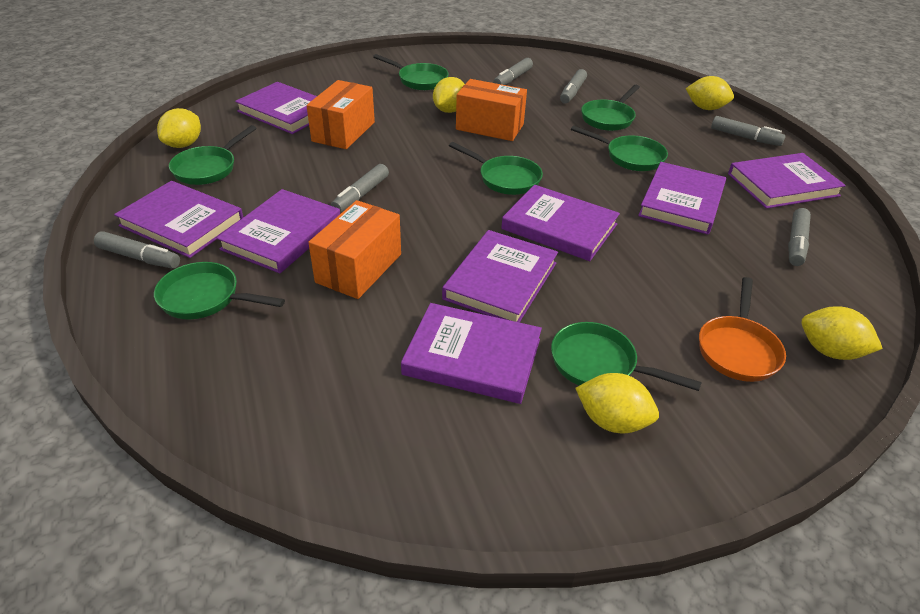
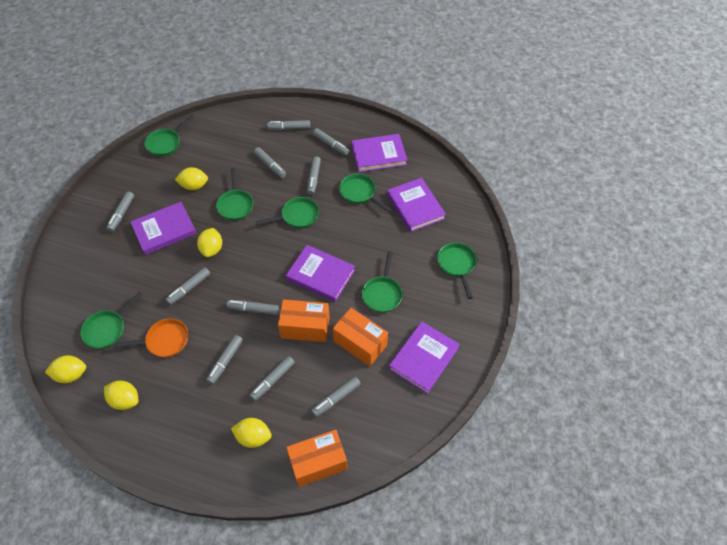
grey marker: [94,231,180,269] [331,164,389,213] [493,58,533,85] [560,69,587,104] [711,116,786,146] [788,208,811,266] = 6 -> [106,191,134,232] [166,267,210,305] [206,335,243,384] [227,300,279,315] [250,356,295,401] [254,147,286,178] [267,120,310,130] [307,156,321,195] [311,376,361,417] [313,128,349,155] = 10
purple book: [114,181,244,258] [217,189,340,273] [235,82,317,134] [401,303,542,404] [442,230,558,323] [501,185,620,261] [638,162,726,235] [728,153,846,209] = 8 -> [130,202,197,255] [286,245,355,302] [352,134,407,172] [387,178,446,232] [388,321,460,394] = 5

